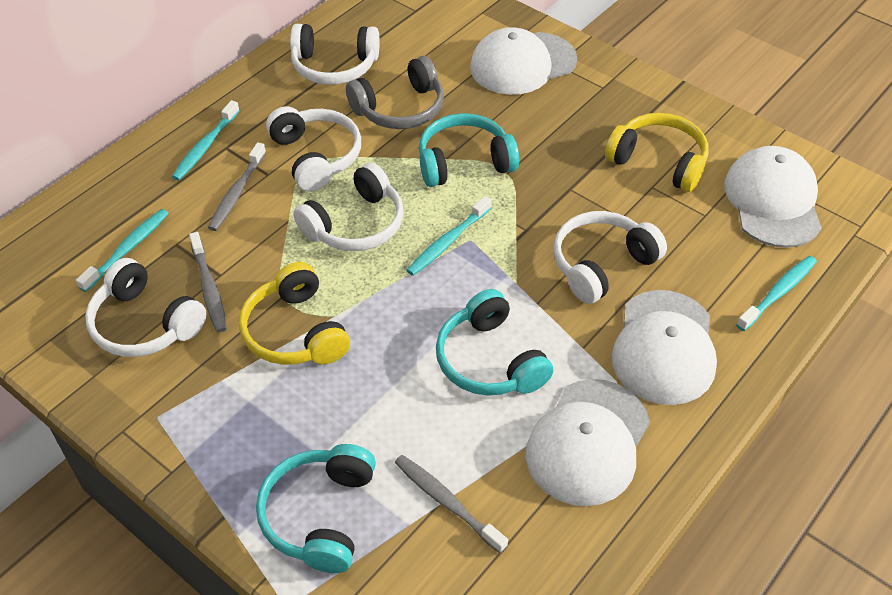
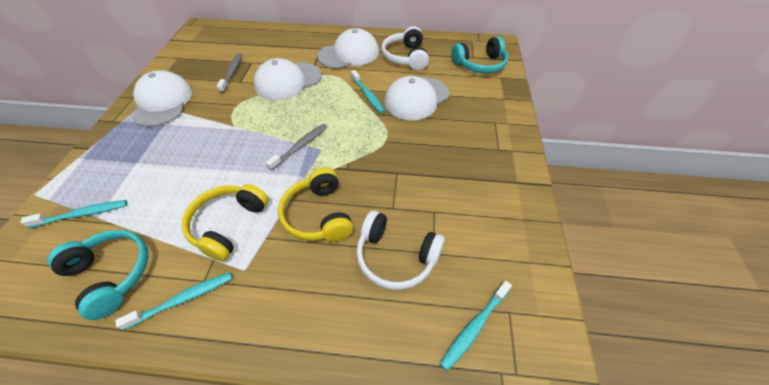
grey headphones: [346,56,444,129] = 1 -> none = 0
grey toothbrush: [189,232,227,332] [208,142,266,231] [395,455,508,553] = 3 -> [217,53,242,93] [266,124,327,170] = 2
turquoise headphones: [256,444,376,573] [419,113,519,187] [436,289,554,395] = 3 -> [47,230,149,320] [451,36,508,74] = 2
white headphones: [85,258,207,357] [266,106,361,191] [290,24,380,85] [293,162,404,251] [553,211,667,304] = 5 -> [356,210,445,290] [381,26,429,70] = 2

